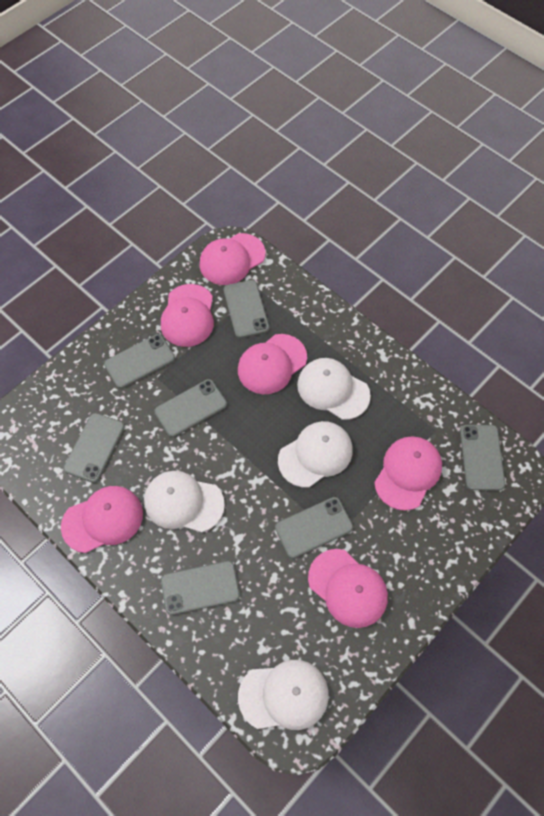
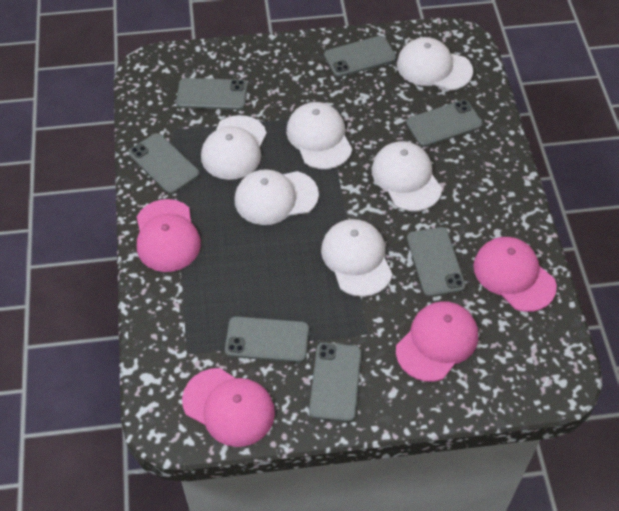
pink cap: [61,486,143,553] [161,284,214,347] [199,233,265,285] [238,334,307,394] [308,549,388,628] [374,437,442,511] = 6 -> [137,199,201,272] [182,368,275,447] [396,301,478,382] [473,237,557,312] = 4
white cap: [144,471,225,532] [238,660,329,730] [278,421,353,488] [297,358,371,420] = 4 -> [201,115,267,180] [235,169,319,225] [286,102,352,169] [321,219,393,297] [372,141,442,211] [397,37,473,91] = 6

